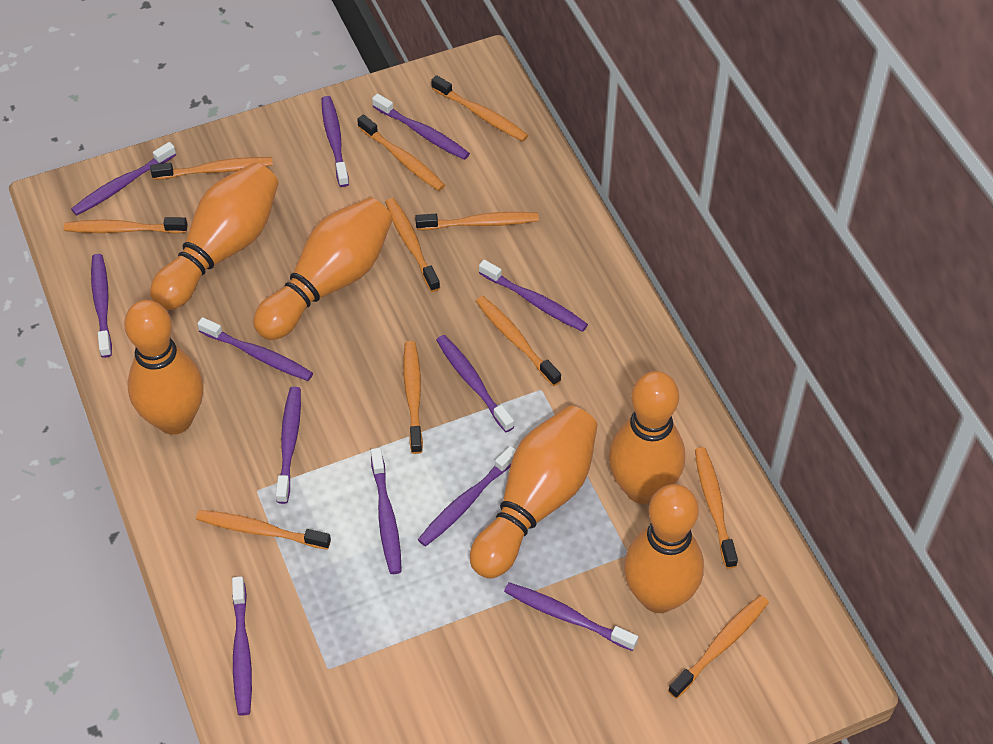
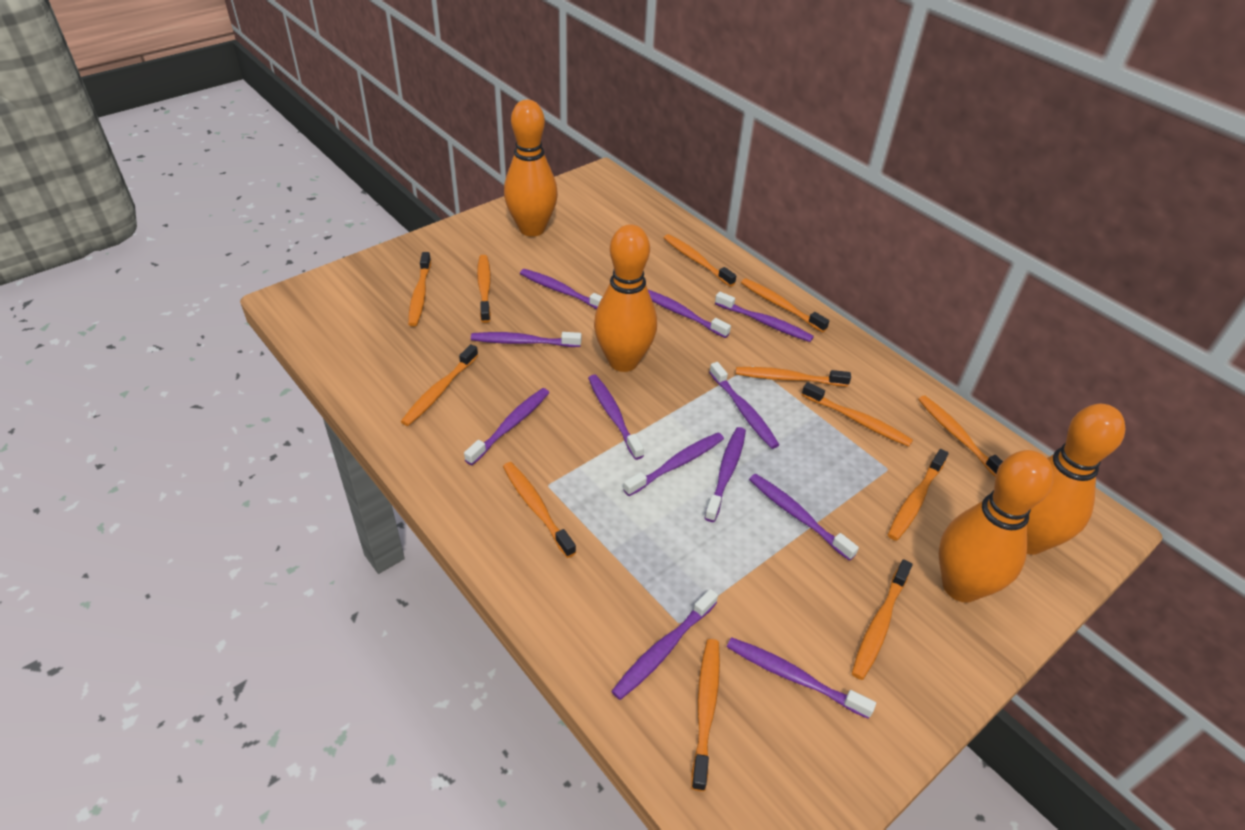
orange bowling pin: [124,300,204,435] [150,162,279,310] [253,197,393,340] [470,405,598,579] [609,371,685,504] [624,484,704,613] = 6 -> [504,100,558,237] [594,225,657,372] [939,450,1054,603] [1027,404,1125,555] = 4
orange toothbrush: [64,217,188,233] [150,157,273,180] [196,510,331,550] [357,115,445,191] [385,198,440,292] [403,341,423,454] [415,212,539,230] [431,75,528,141] [476,296,561,386] [668,595,769,699] [695,447,738,569] = 11 -> [401,344,478,426] [408,252,431,327] [477,255,491,323] [503,462,576,558] [664,234,736,287] [691,639,720,791] [736,367,851,387] [741,278,829,332] [802,382,913,447] [852,559,912,680] [888,449,949,541] [918,395,1003,477] = 12

